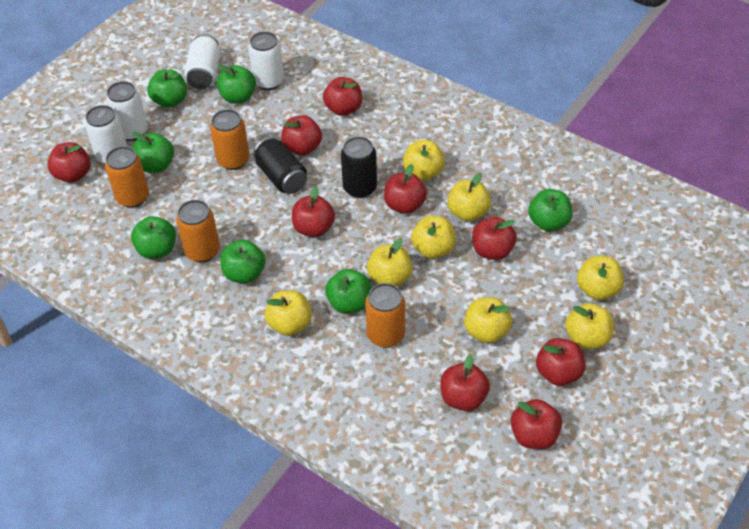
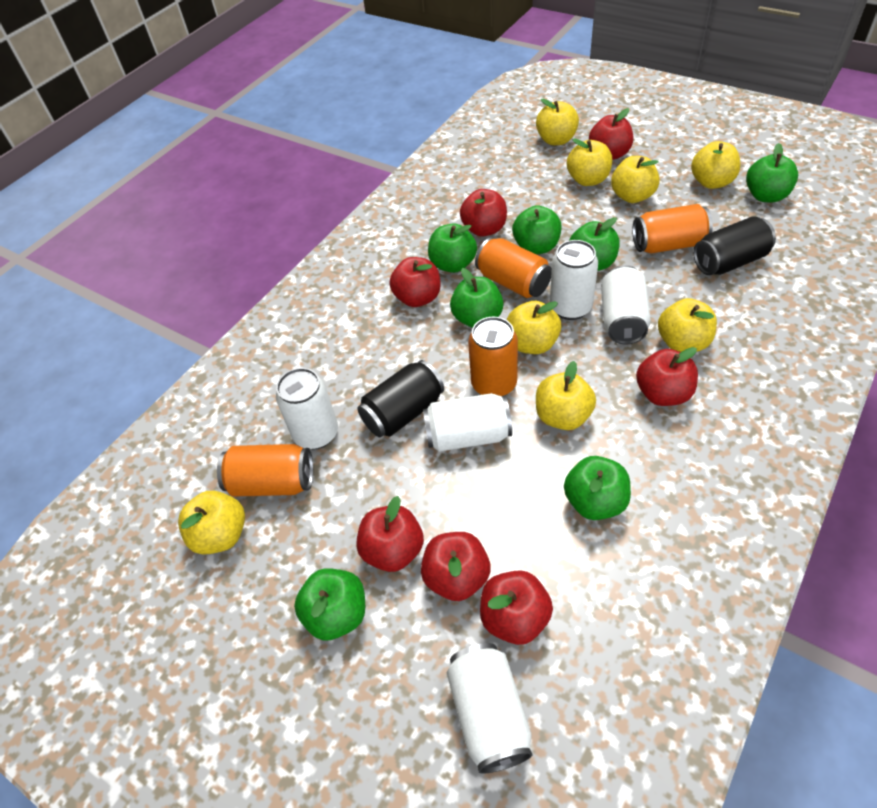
red apple: [47,142,91,183] [281,115,322,155] [292,186,335,237] [323,77,362,116] [384,164,427,214] [440,354,490,411] [472,217,517,260] [510,399,562,449] [536,338,586,386] = 9 -> [356,496,424,572] [390,257,441,307] [421,532,490,601] [460,189,507,237] [480,570,553,645] [589,108,633,160] [636,347,698,406] = 7
white can: [85,105,128,164] [106,81,148,141] [184,34,221,89] [248,32,284,90] = 4 -> [276,368,338,449] [423,393,512,452] [447,643,532,774] [550,240,598,320] [601,265,651,344] = 5

